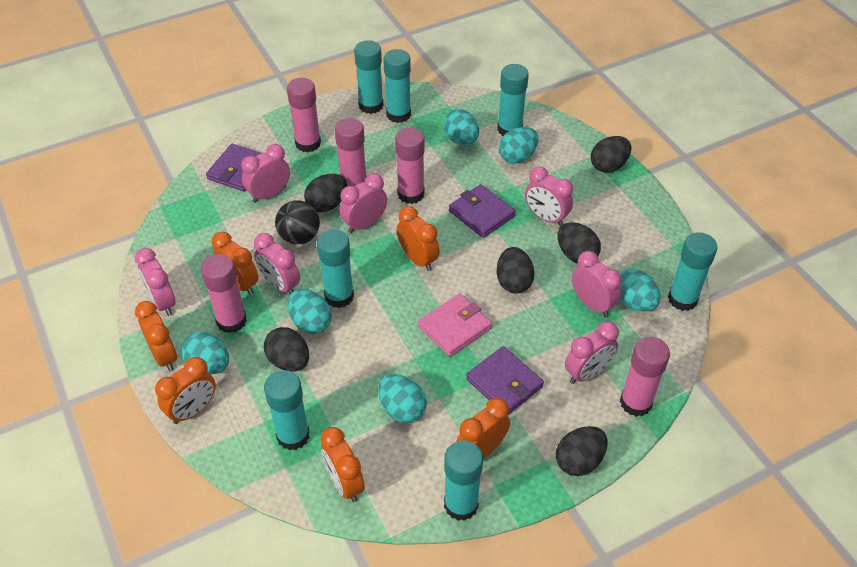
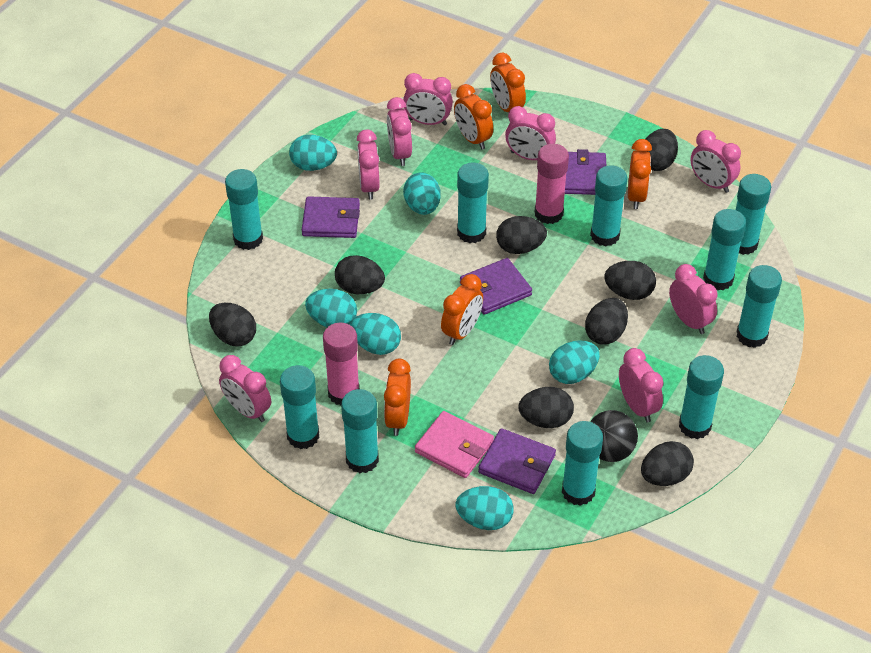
black egg: [264,327,309,372] [304,174,347,212] [496,247,535,293] [556,426,608,476] [557,222,601,264] [591,136,631,173] = 6 -> [209,303,256,347] [335,255,385,294] [496,216,547,254] [518,387,574,428] [585,298,628,345] [604,261,656,300] [641,441,694,486] [646,129,678,171] = 8
orange clock: [135,301,177,371] [155,357,216,424] [212,232,259,295] [320,427,365,502] [397,206,440,271] [456,398,510,459] = 6 -> [384,359,411,436] [441,274,483,345] [454,84,493,150] [490,53,526,112] [628,139,652,209] = 5
pink clock: [135,248,176,316] [241,144,290,203] [254,233,300,295] [339,173,387,233] [525,167,573,226] [565,321,619,384] [572,251,622,317] = 7 -> [219,355,271,422] [357,130,380,200] [387,97,412,166] [403,73,453,125] [505,106,556,160] [619,348,663,422] [669,264,718,334] [690,130,741,193] = 8
pink glue stick: [201,254,247,333] [287,78,321,152] [335,118,367,187] [395,128,425,204] [620,337,670,417] = 5 -> [323,323,360,405] [535,144,569,224] = 2
purple wallet: [206,144,262,191] [449,184,516,238] [466,346,544,415] = 3 -> [302,196,360,238] [460,258,532,315] [478,428,556,494] [565,149,606,195] = 4
turquoise glue stick: [264,370,310,450] [317,229,354,308] [354,40,383,114] [383,49,411,123] [444,440,483,521] [497,64,529,136] [668,232,718,311] = 7 -> [225,169,263,250] [280,365,319,449] [341,389,379,473] [457,163,489,243] [562,421,603,506] [590,165,628,246] [679,355,724,439] [703,209,746,291] [736,174,771,255] [736,265,782,348] = 10

